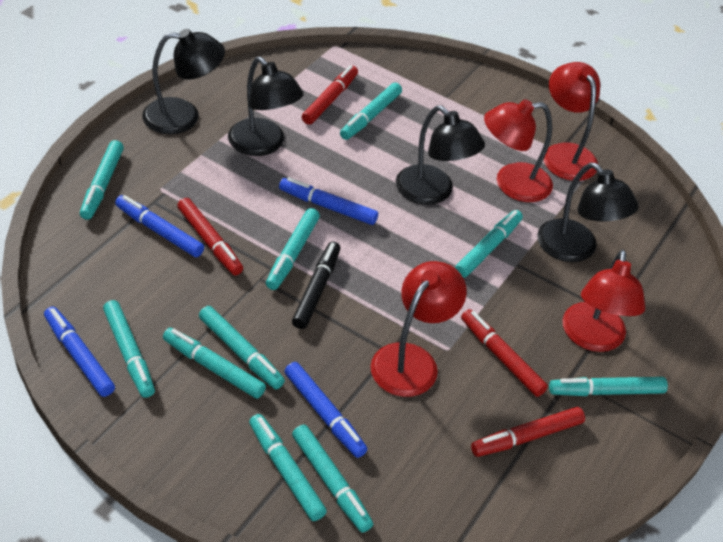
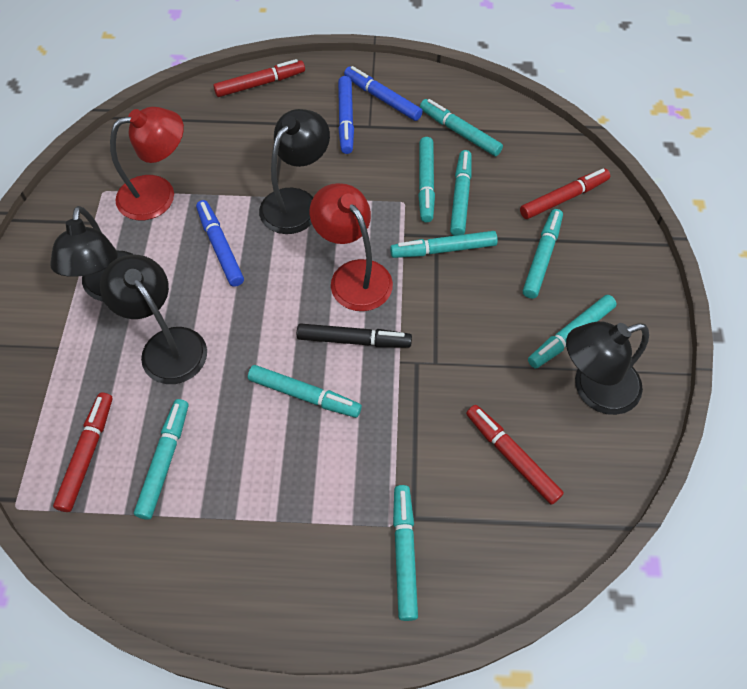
blue marker: [44,307,115,397] [115,195,204,257] [279,177,378,225] [284,362,368,458] = 4 -> [196,200,244,287] [338,76,354,154] [344,66,423,121] = 3
red lamp: [371,261,467,397] [484,99,553,202] [543,62,600,181] [562,250,645,352] = 4 -> [110,107,184,220] [309,183,393,311] = 2
turquoise marker: [80,140,124,220] [103,300,155,398] [163,328,266,399] [199,306,285,389] [249,414,327,521] [266,208,320,290] [292,425,373,533] [340,83,402,140] [455,210,523,278] [549,377,668,396] = 10 -> [134,399,188,520] [248,365,362,418] [390,231,498,258] [393,485,418,621] [418,137,435,222] [420,99,503,156] [450,150,472,236] [523,209,563,299] [528,295,616,368] = 9

